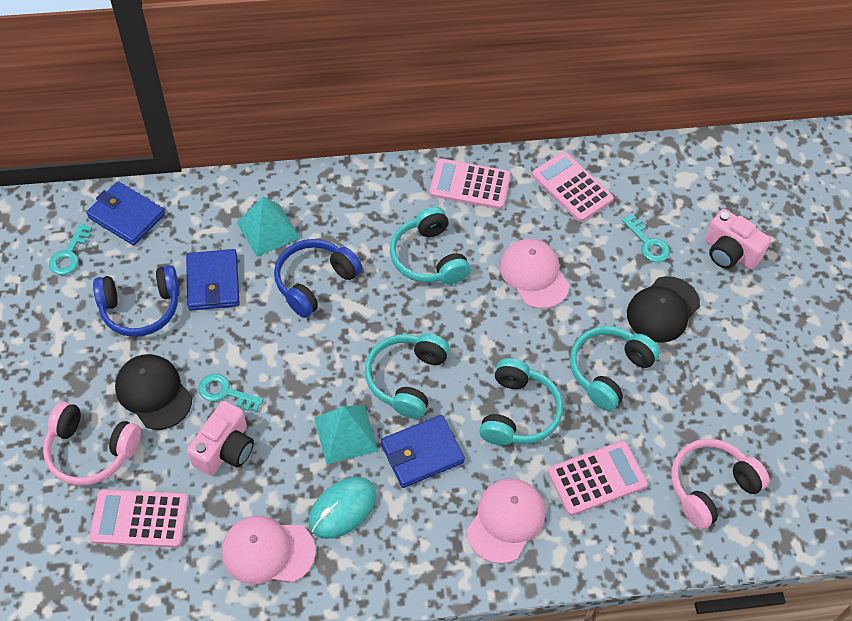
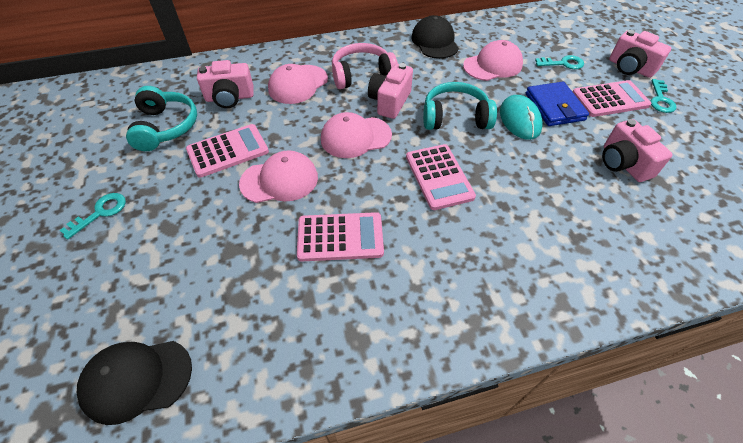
blue headphones: [93,265,180,337] [274,239,362,318] = 2 -> none = 0
blue wallet: [86,181,165,245] [186,249,240,311] [381,415,465,488] = 3 -> [526,82,589,126] = 1
pink camera: [187,401,254,476] [705,209,771,270] = 2 -> [197,60,254,108] [368,63,413,119] [602,119,673,182] [609,30,671,78] = 4
pink cap: [222,516,315,584] [467,478,545,564] [500,239,569,309] = 3 -> [239,150,318,203] [268,64,328,104] [321,112,392,158] [463,40,523,81] = 4
pink headphones: [43,402,141,486] [671,439,769,529] = 2 -> [332,43,398,89] = 1
turquoise headphones: [365,333,450,419] [390,207,470,284] [479,358,563,446] [570,326,660,411] = 4 -> [126,86,197,151] [423,82,497,130] = 2
turquoise pyramid: [237,196,300,257] [314,405,378,464] = 2 -> none = 0

